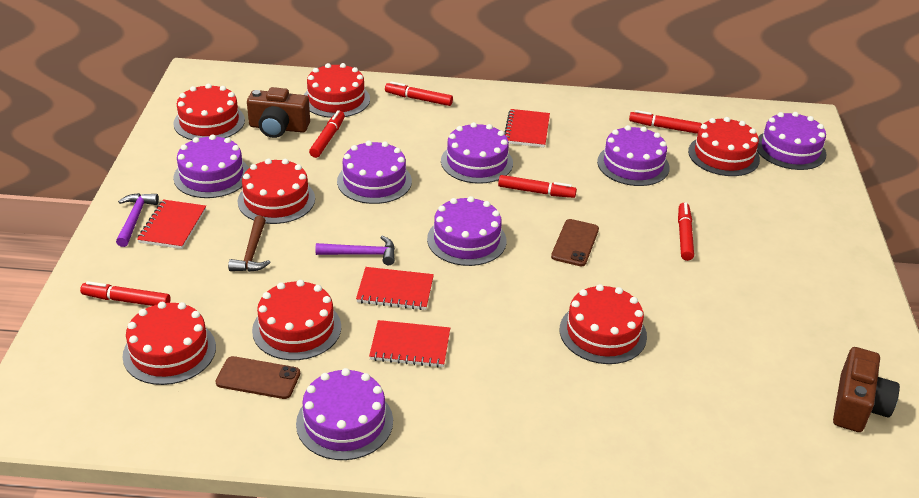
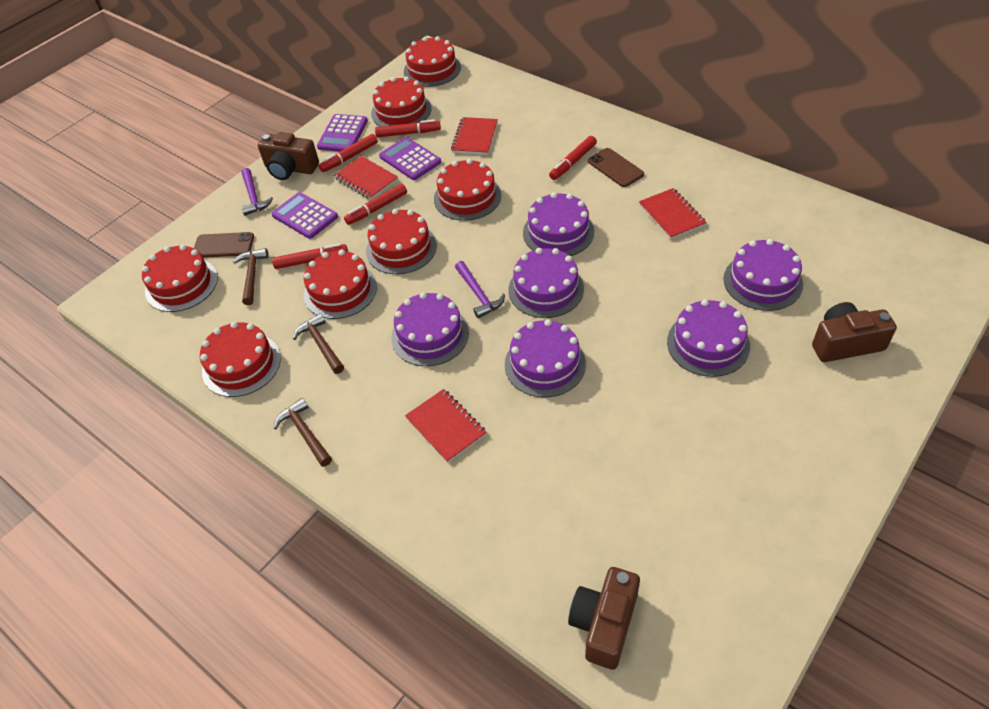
brown camera: [247,87,310,138] [833,347,900,432] = 2 -> [258,132,319,180] [568,567,640,670] [812,302,897,362] = 3
brown hammer: [228,216,271,272] = 1 -> [233,248,269,305] [274,398,332,467] [293,313,344,374] = 3
purple cake: [173,134,249,198] [296,368,393,460] [337,140,412,204] [427,196,507,266] [441,122,513,184] [597,125,670,186] [757,112,826,170] = 7 -> [391,292,469,366] [505,319,586,397] [509,248,584,318] [523,192,594,256] [667,299,750,377] [724,239,803,311] = 6
purple calculator: none = 0 -> [271,192,338,239] [317,114,368,152] [379,137,441,180] = 3
red marker: [80,281,170,306] [309,110,345,158] [385,81,453,106] [498,175,577,198] [629,110,702,134] [678,203,694,261] = 6 -> [272,243,348,269] [319,134,378,172] [344,184,407,225] [375,119,441,137] [549,136,597,180] = 5

